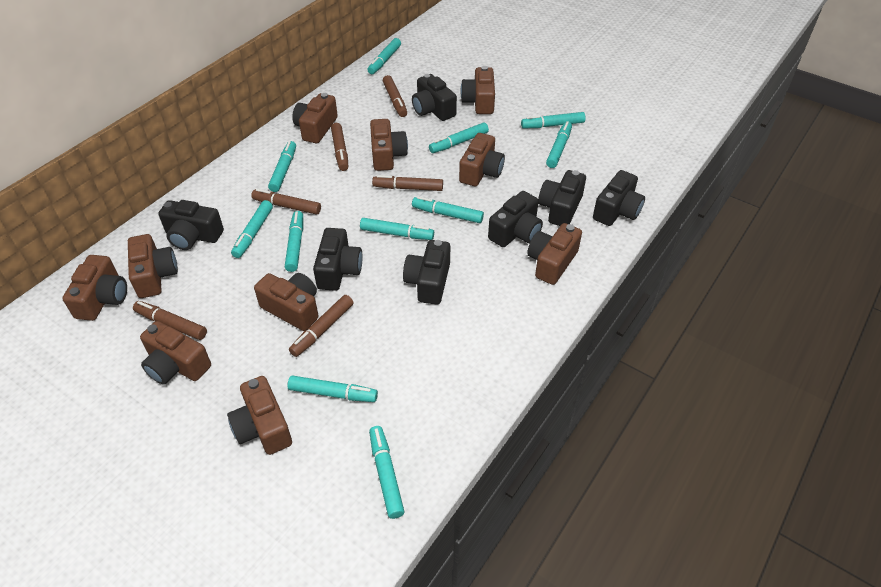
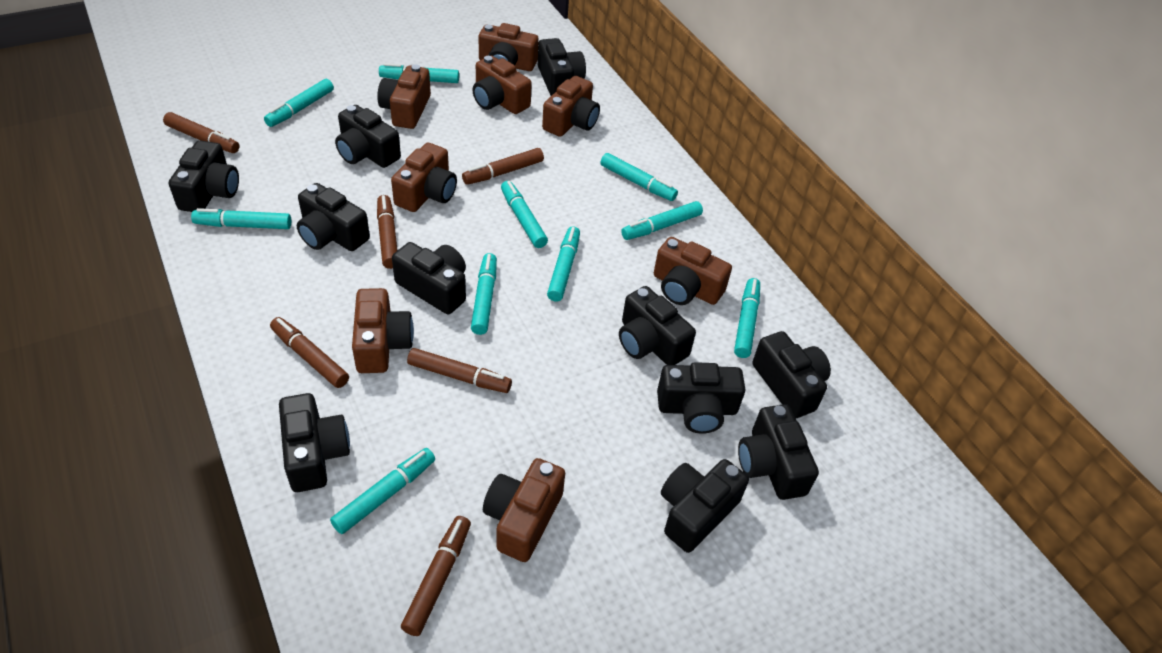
black camera: [158,200,224,250] [313,228,362,291] [403,240,450,305] [412,74,457,121] [488,191,543,247] [538,170,586,226] [593,170,645,226] = 7 -> [169,140,239,212] [279,393,350,492] [297,183,370,251] [335,105,401,168] [392,242,466,314] [538,38,586,96] [619,286,696,365] [657,362,745,434] [661,459,749,553] [738,404,819,500] [752,331,831,418] = 11
brown camera: [62,255,127,321] [128,234,178,298] [140,321,211,385] [227,376,292,455] [254,273,319,331] [292,93,338,143] [370,119,408,171] [459,133,505,186] [461,66,495,114] [527,223,582,285] = 10 -> [352,288,414,373] [377,64,431,129] [391,142,457,212] [473,56,532,114] [479,23,539,71] [483,458,565,562] [542,76,600,137] [654,237,732,305] = 8
turquoise marker: [231,200,273,258] [268,141,296,192] [285,211,303,272] [288,376,378,402] [360,218,434,240] [368,38,401,74] [369,426,405,519] [412,196,484,223] [429,123,489,153] [521,112,585,129] [546,121,572,168] = 11 -> [191,208,291,229] [264,79,334,127] [330,448,435,534] [379,63,459,83] [471,253,497,335] [501,181,548,248] [547,226,580,301] [601,153,678,201] [621,201,703,240] [734,278,760,358] = 10

